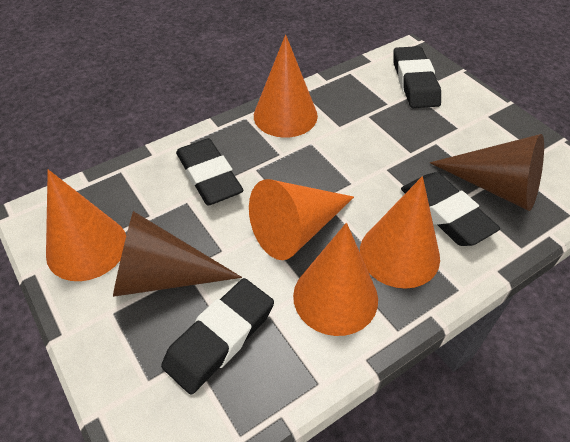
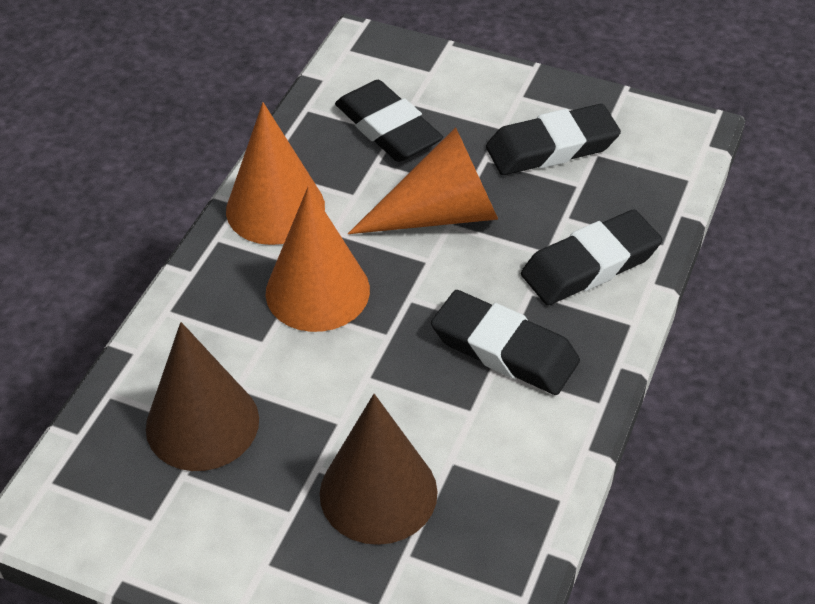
orange cone: [46,169,126,281] [249,179,354,260] [254,35,318,138] [293,223,378,336] [360,176,440,289] = 5 -> [226,102,325,245] [265,186,370,332] [348,127,498,234] = 3

